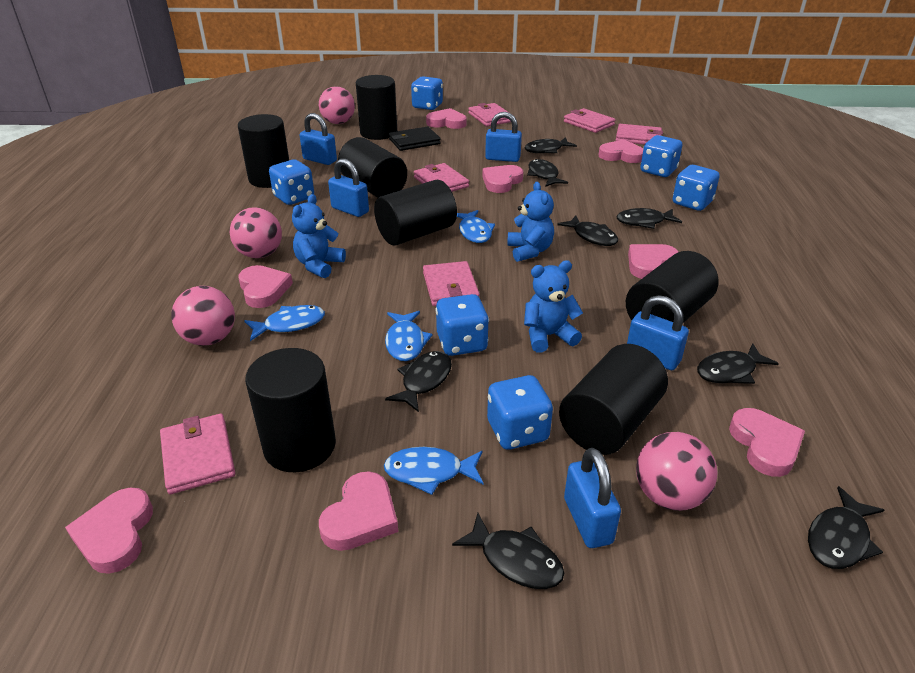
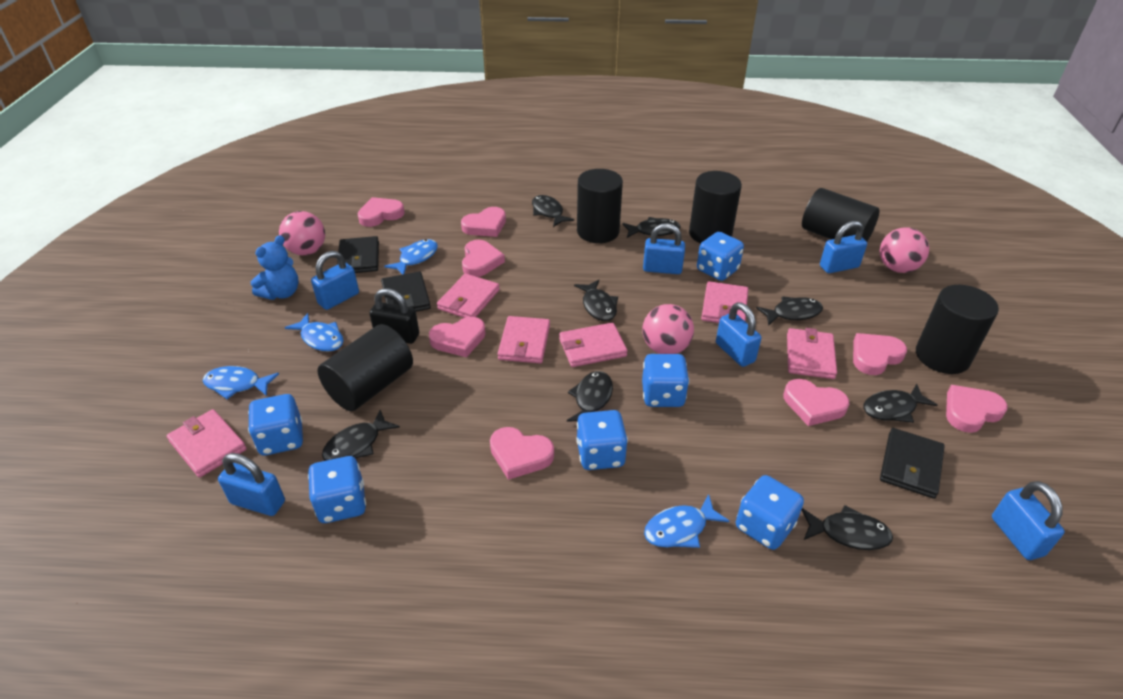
black cylinder: [238,114,289,188] [245,348,336,472] [338,137,407,198] [356,75,397,140] [374,180,457,245] [559,344,668,455] [626,251,719,324] = 7 -> [317,324,413,411] [577,169,623,243] [689,171,742,243] [802,188,880,241] [916,285,999,374] = 5
black padlock: none = 0 -> [369,288,419,344] = 1
black wallet: [389,126,441,151] = 1 -> [337,236,379,273] [381,272,431,312] [880,428,945,499] = 3
blue padlock: [300,113,337,165] [328,158,369,217] [485,112,522,162] [564,448,621,548] [627,295,689,370] = 5 -> [218,453,285,516] [311,251,359,310] [643,223,685,274] [716,302,761,367] [820,221,867,273] [992,481,1065,560] = 6
blue teddy bear: [292,194,346,278] [507,182,554,262] [524,260,583,353] = 3 -> [251,235,299,300] = 1
pink ball: [171,286,235,346] [229,207,282,258] [319,86,355,124] [636,432,717,511] = 4 -> [279,211,325,255] [643,304,694,354] [880,227,929,273] = 3

